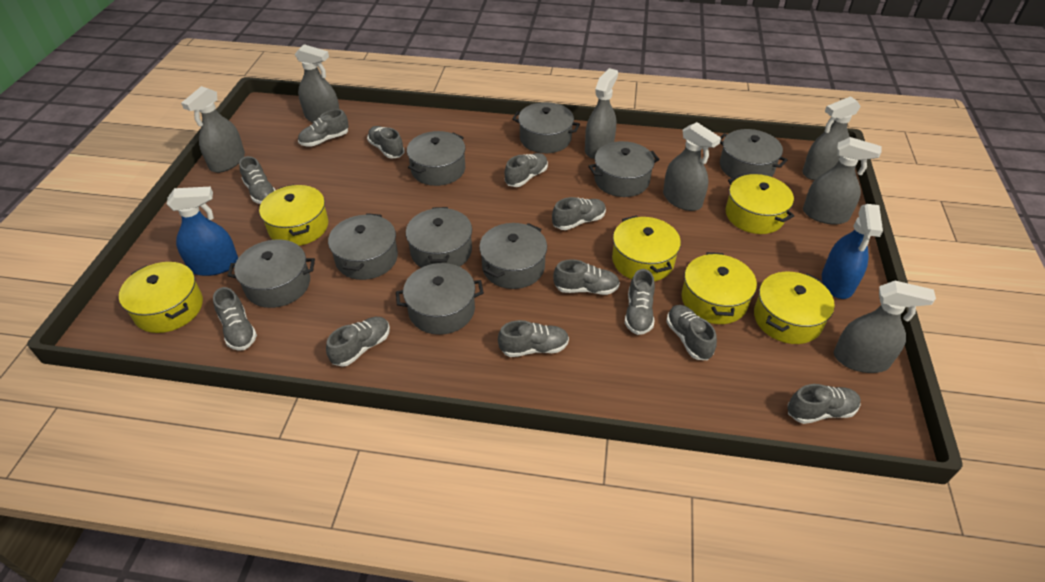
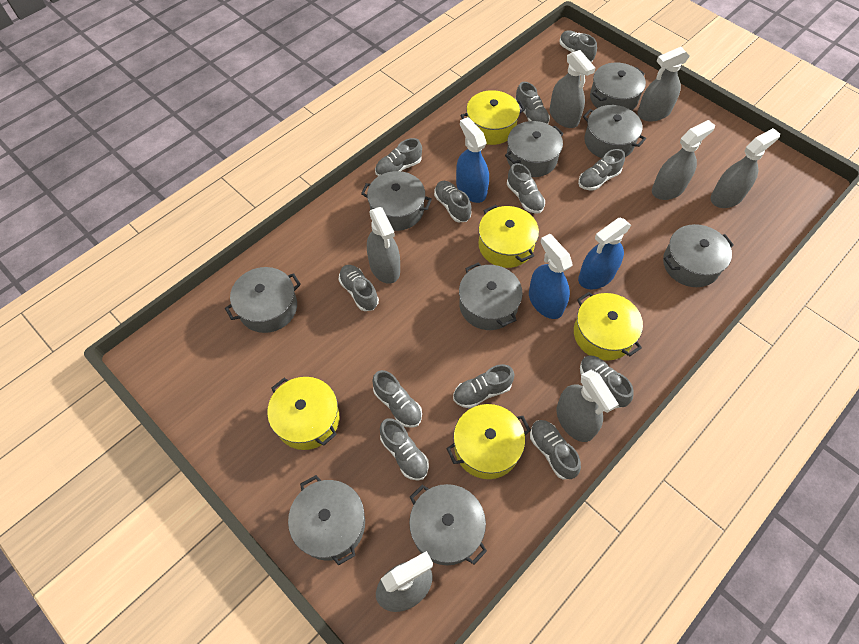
blue spray bottle: [167,187,238,276] [822,204,883,299] = 2 -> [456,117,489,203] [529,234,573,319] [578,218,631,289] = 3
yellow pot: [119,262,203,333] [259,184,328,246] [612,216,681,281] [682,252,757,324] [726,174,794,234] [754,272,835,344] = 6 -> [267,377,339,450] [446,404,531,479] [461,90,525,145] [479,205,539,268] [574,292,643,361] = 5

